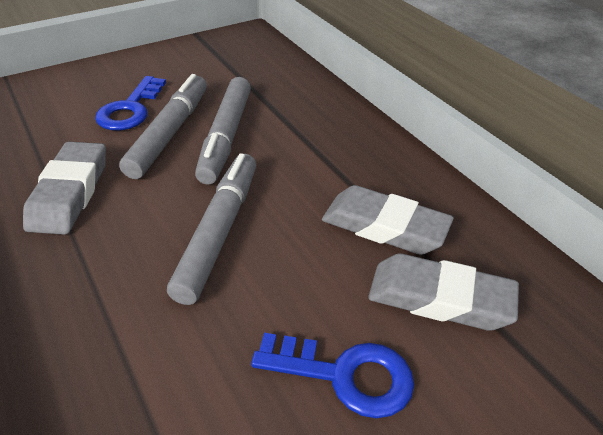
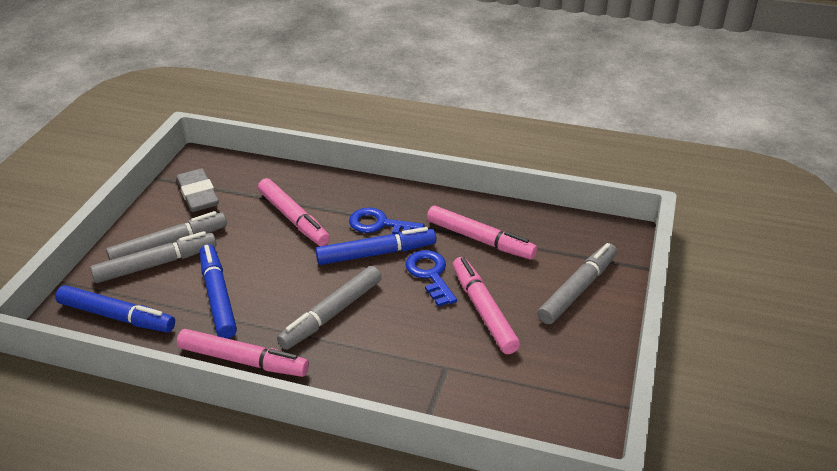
blue marker: none = 0 -> [55,285,175,332] [200,244,237,339] [316,227,436,265] = 3
grey eraser: [23,142,106,235] [322,185,454,255] [368,253,519,331] = 3 -> [177,169,219,212] = 1
grey marker: [119,74,207,179] [167,153,256,305] [195,77,251,184] = 3 -> [90,231,217,283] [106,211,227,260] [277,266,382,350] [537,243,617,324] = 4
pink marker: none = 0 -> [177,329,309,377] [258,178,330,246] [427,206,537,259] [453,257,520,354] = 4

